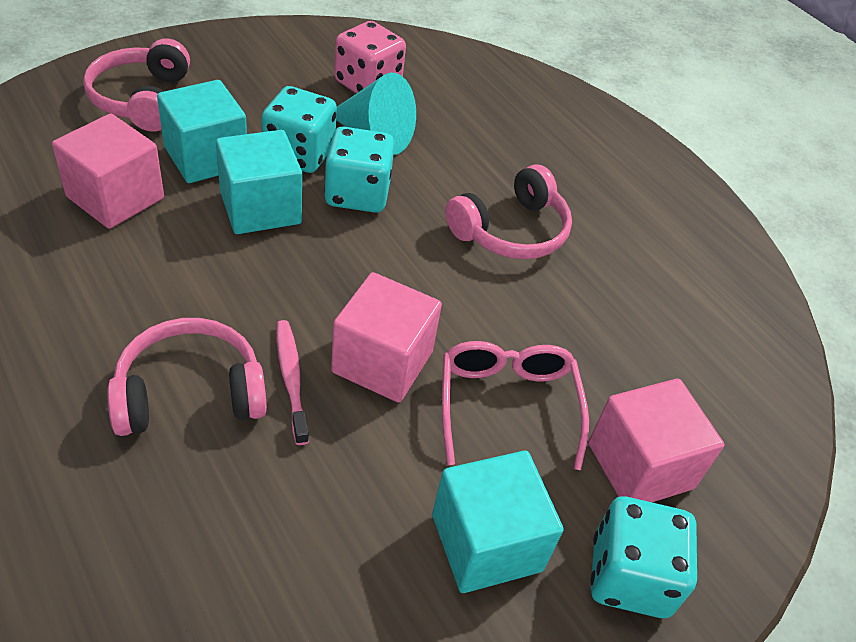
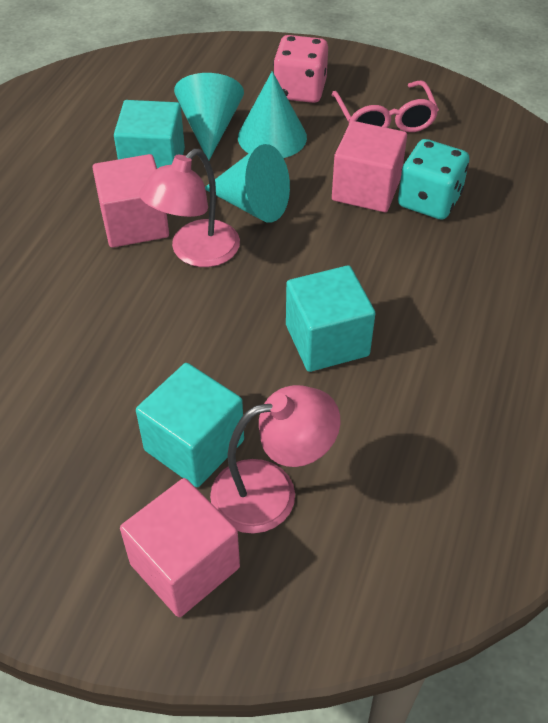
pink headphones: [83,38,190,132] [107,318,267,436] [445,164,572,259] = 3 -> none = 0
pink lamp: none = 0 -> [139,149,240,267] [210,385,340,534] = 2
pink toothbrush: [276,320,309,445] = 1 -> none = 0
turquoise cone: [336,73,416,155] = 1 -> [174,73,244,160] [205,144,290,223] [238,71,307,158] = 3
turquoise dice: [261,86,337,173] [324,127,395,213] [590,496,697,618] = 3 -> [398,139,469,219] = 1

